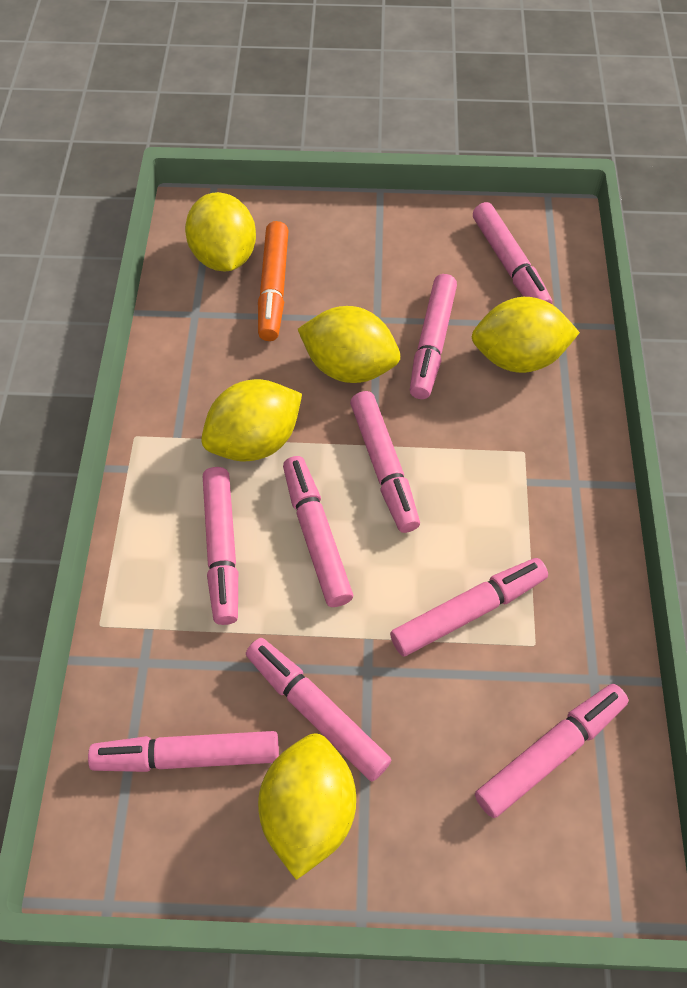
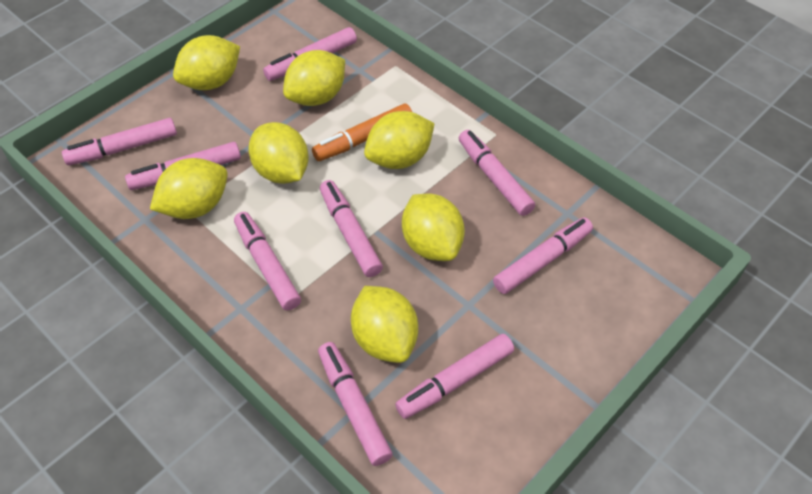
yellow lemon: [185,192,256,271] [201,379,302,461] [258,733,356,880] [298,306,400,383] [472,297,580,373] = 5 -> [150,158,228,219] [173,35,240,90] [248,122,309,184] [283,50,345,106] [351,286,418,363] [364,111,435,169] [402,194,465,261] = 7

